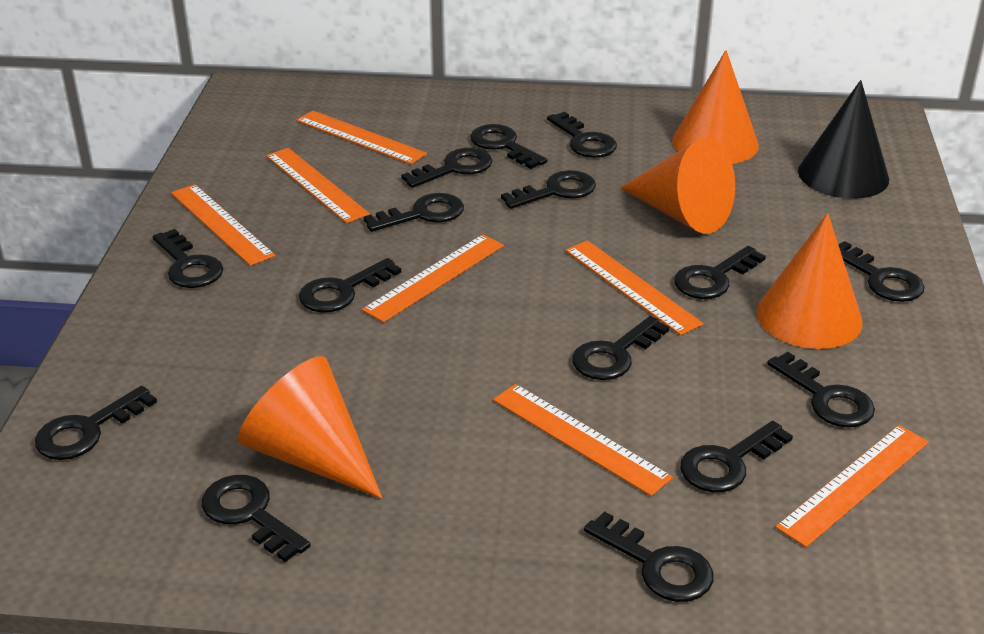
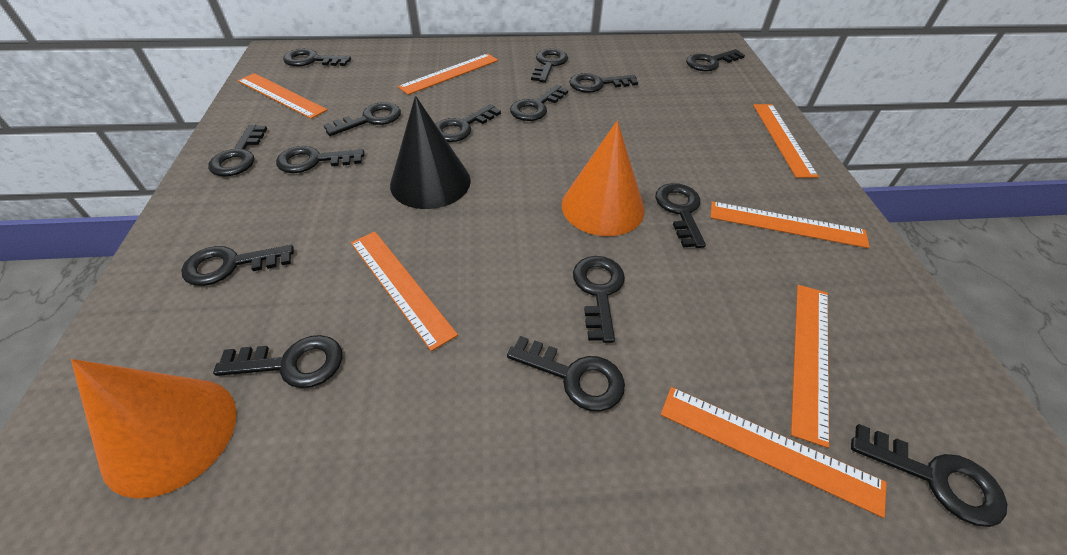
orange cone: [238,356,382,499] [621,137,735,234] [672,50,759,164] [757,213,863,349] = 4 -> [71,359,237,499] [562,121,645,236] = 2

